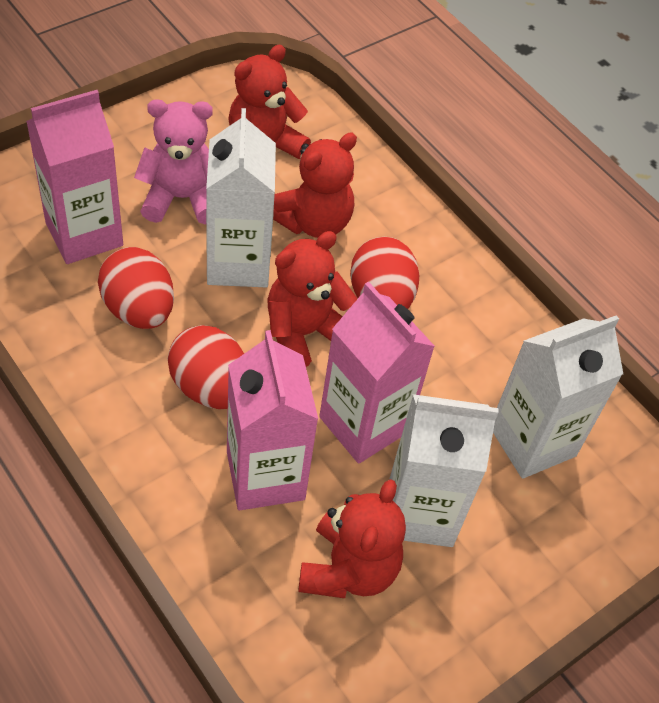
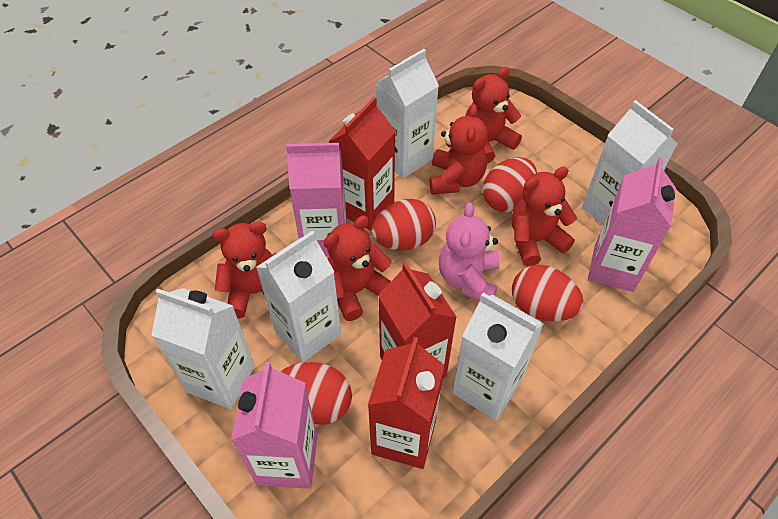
red carton: none = 0 -> [328,97,396,231] [368,337,445,469] [378,262,457,378] = 3
red egg: [98,247,174,329] [168,325,244,409] [350,237,419,309] = 3 -> [281,362,352,425] [372,199,436,250] [483,157,537,212] [512,265,584,321] = 4
red teddy bear: [228,45,311,159] [267,231,357,367] [273,133,357,238] [298,479,406,598] = 4 -> [212,221,277,318] [324,215,392,321] [430,104,488,195] [465,67,522,163] [512,166,577,266] = 5
white carton: [206,108,276,287] [390,394,499,547] [493,315,623,479] = 3 -> [152,288,255,409] [256,231,341,362] [375,49,439,179] [452,293,544,421] [582,100,677,225] = 5

